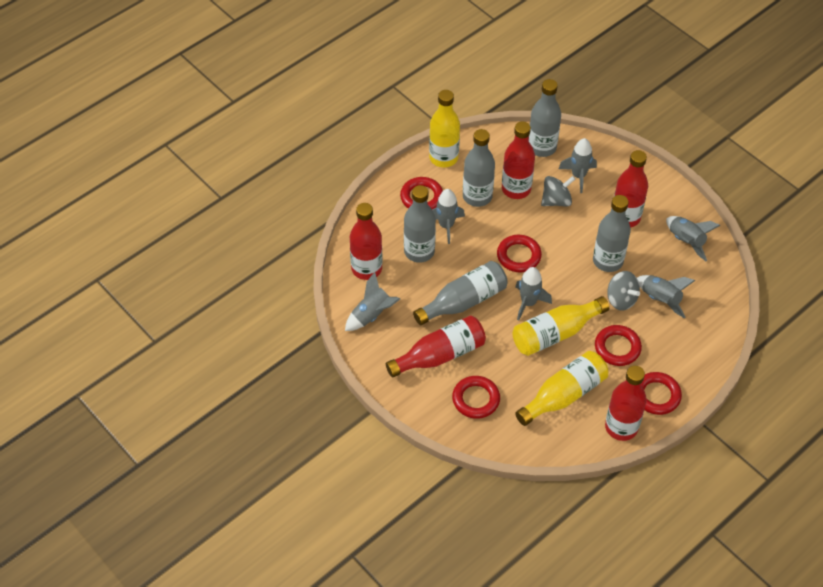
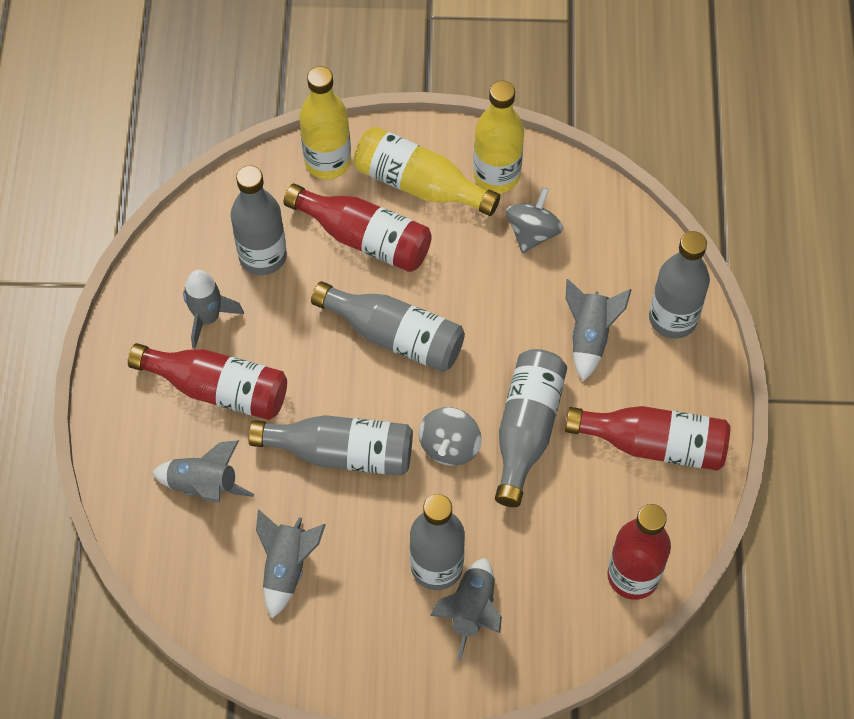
grey bottle: [404,185,436,263] [413,261,508,325] [463,129,495,207] [529,79,561,157] [593,195,631,272] = 5 -> [231,165,287,275] [248,415,413,476] [311,281,465,372] [410,494,465,590] [495,349,567,507] [649,231,710,339] = 6
grey rocket: [345,272,400,331] [432,189,465,244] [516,267,552,320] [559,138,597,193] [637,275,695,319] [666,216,721,261] = 6 -> [152,440,254,503] [183,270,244,349] [256,509,326,618] [430,558,502,661] [566,279,632,381] = 5
red bottle: [350,203,383,280] [386,316,486,378] [502,121,535,199] [605,366,647,441] [614,150,648,227] = 5 -> [128,343,287,420] [283,183,432,272] [565,406,730,471] [607,504,671,600] = 4
red ring: [400,177,443,209] [452,376,500,419] [497,235,542,272] [595,325,642,366] [641,372,682,415] = 5 -> none = 0

